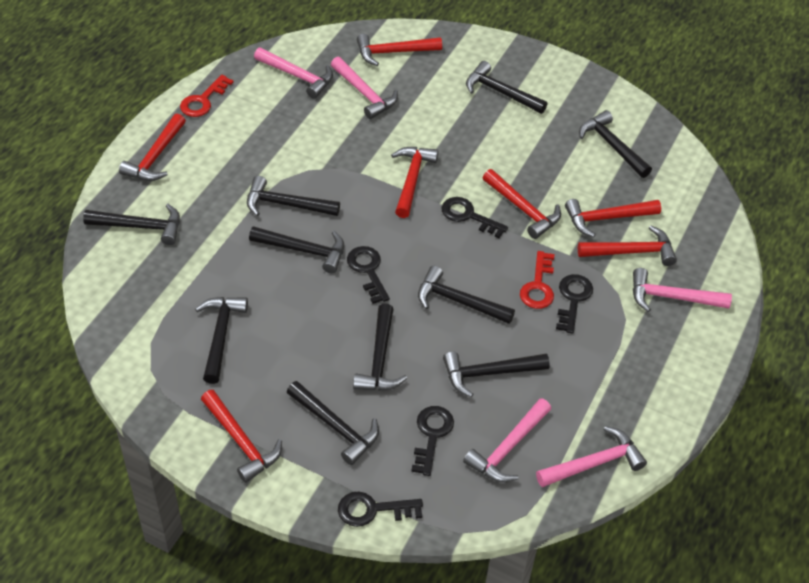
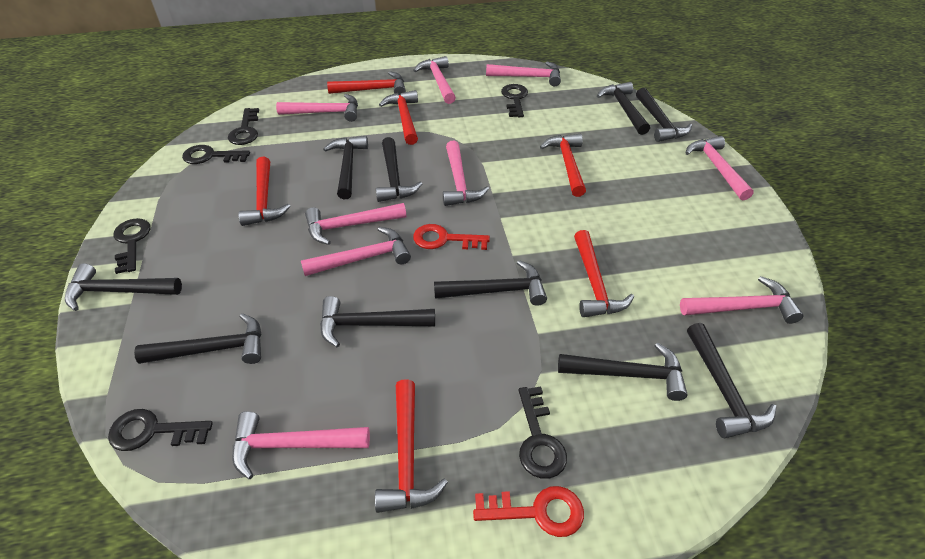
black key: [338,491,423,527] [347,246,390,304] [411,406,454,476] [442,197,508,238] [556,274,593,334] = 5 -> [108,409,213,451] [113,218,150,274] [182,145,250,164] [228,108,259,145] [501,84,528,117] [518,386,567,479] = 6
pink hammer: [254,47,333,99] [331,57,398,119] [463,398,551,482] [536,426,647,487] [633,268,732,312] = 5 -> [232,411,370,479] [276,94,358,122] [301,227,411,276] [305,203,406,245] [413,56,456,104] [443,140,489,206] [486,61,561,86] [680,276,804,324] [685,136,754,200] = 9
red hammer: [119,114,186,181] [201,390,282,483] [357,34,442,66] [391,147,438,218] [483,169,561,239] [565,199,661,237] [578,226,677,266] = 7 -> [238,157,290,226] [327,71,406,95] [375,379,448,513] [379,90,418,145] [540,134,586,197] [574,230,634,317] = 6

